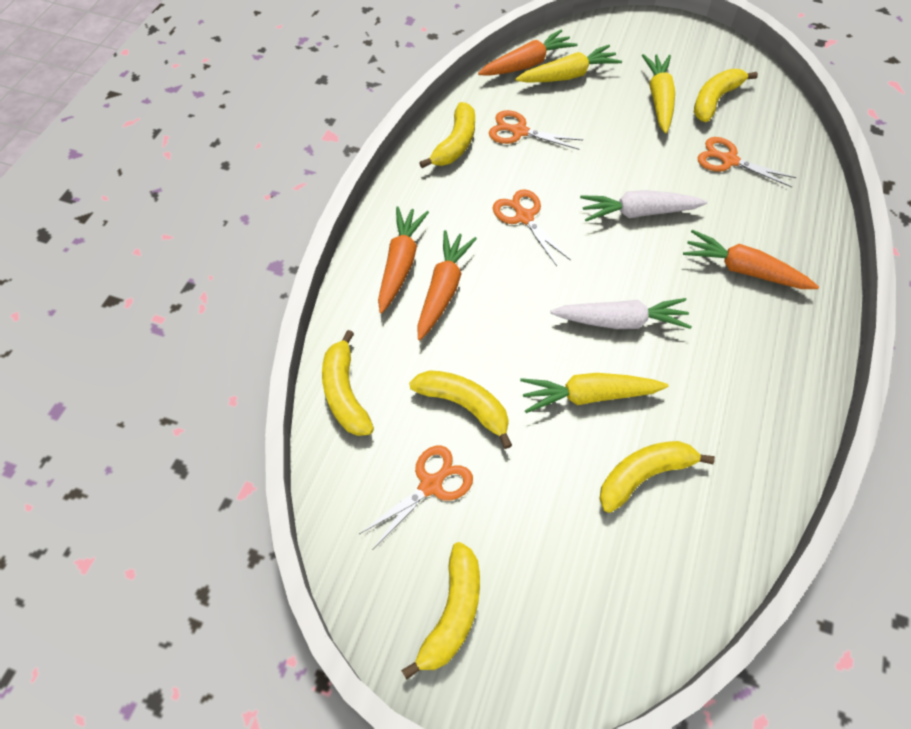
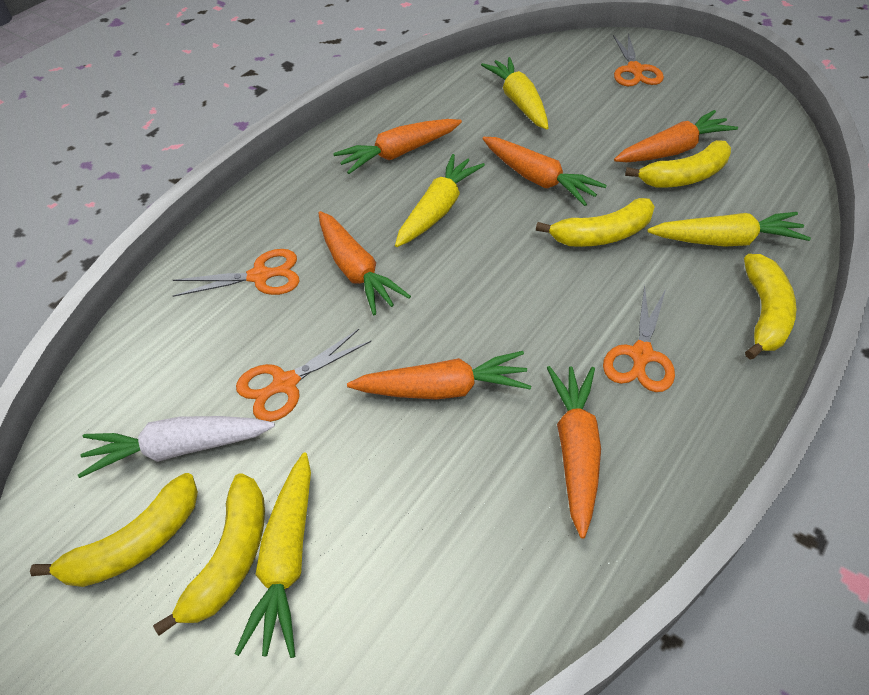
orange carrot: [378,207,429,313] [417,230,477,340] [478,29,577,76] [683,230,819,289] = 4 -> [318,211,411,315] [333,119,462,174] [347,351,531,400] [482,137,607,206] [547,366,601,539] [614,110,738,162] = 6
white carrot: [550,298,692,329] [580,190,707,221] = 2 -> [78,416,275,478] = 1
yellow banana: [322,330,374,436] [401,542,480,680] [409,370,512,449] [419,102,475,168] [599,441,715,513] [694,69,758,122] = 6 -> [30,473,198,587] [153,473,265,636] [536,198,655,247] [625,140,731,188] [744,254,796,360] = 5
yellow carrot: [515,45,622,83] [520,373,668,413] [642,54,675,133] = 3 -> [235,452,311,658] [395,154,485,247] [481,57,549,130] [647,212,811,247] = 4

